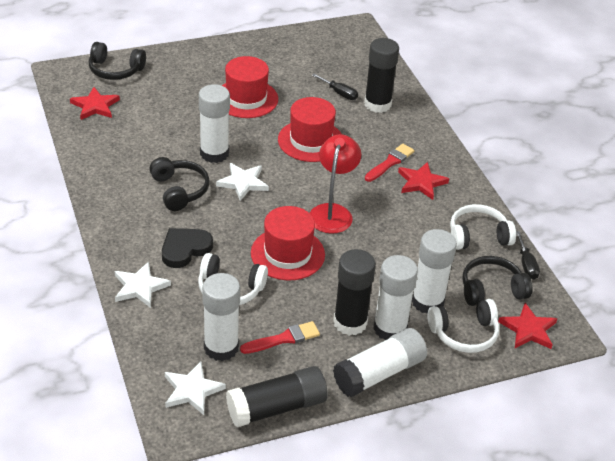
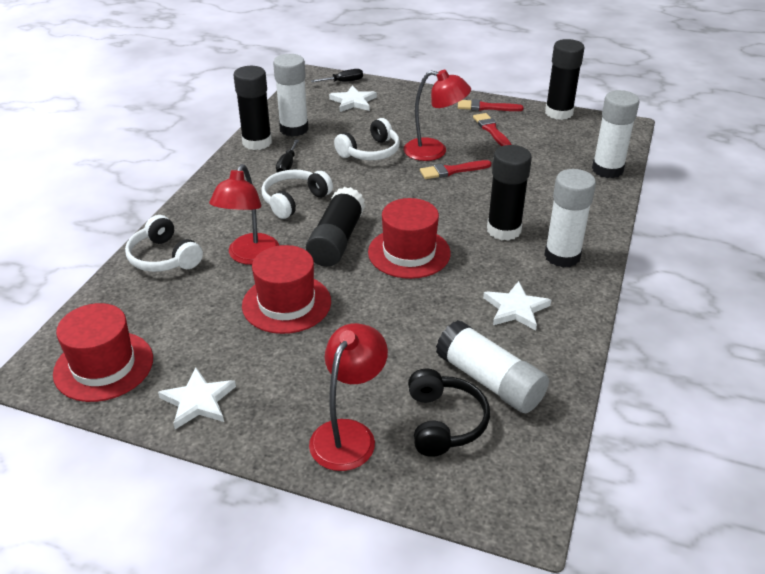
black glue stick: [226,366,328,427] [333,249,376,336] [364,38,399,113] = 3 -> [234,66,272,150] [306,187,365,267] [487,145,532,241] [545,39,585,120] = 4
black headphones: [89,42,146,80] [149,157,210,211] [462,256,533,306] = 3 -> [408,369,490,457] = 1
black heart: [162,228,213,268] = 1 -> none = 0
red brush: [240,321,320,354] [365,144,414,182] = 2 -> [420,160,491,179] [458,99,523,111] [473,113,511,146] = 3
red lamp: [310,134,361,234] = 1 -> [209,164,279,265] [309,323,388,471] [404,70,471,161] = 3
red star: [70,87,120,120] [398,162,449,200] [498,303,557,349] = 3 -> none = 0
white glue stick: [199,84,230,163] [202,273,240,361] [333,328,427,398] [373,255,418,340] [412,229,457,314] = 5 -> [273,54,309,137] [436,320,549,413] [544,169,596,268] [592,90,639,178] = 4

